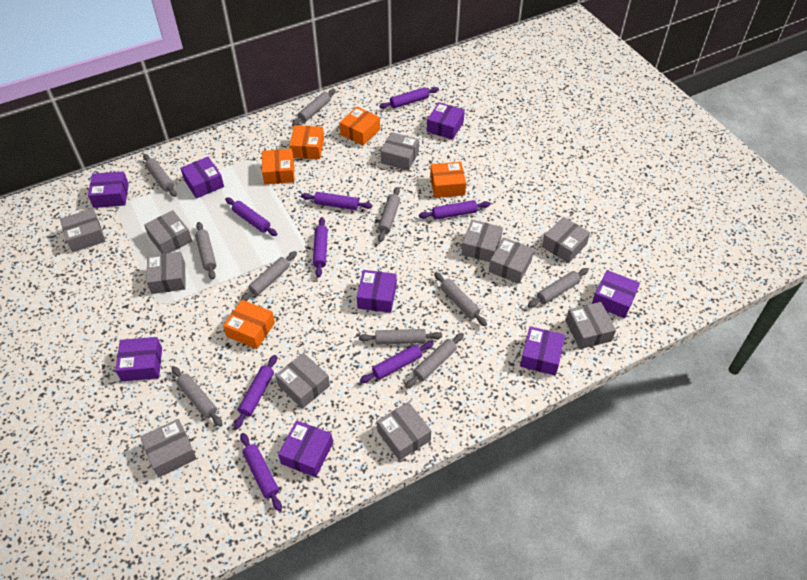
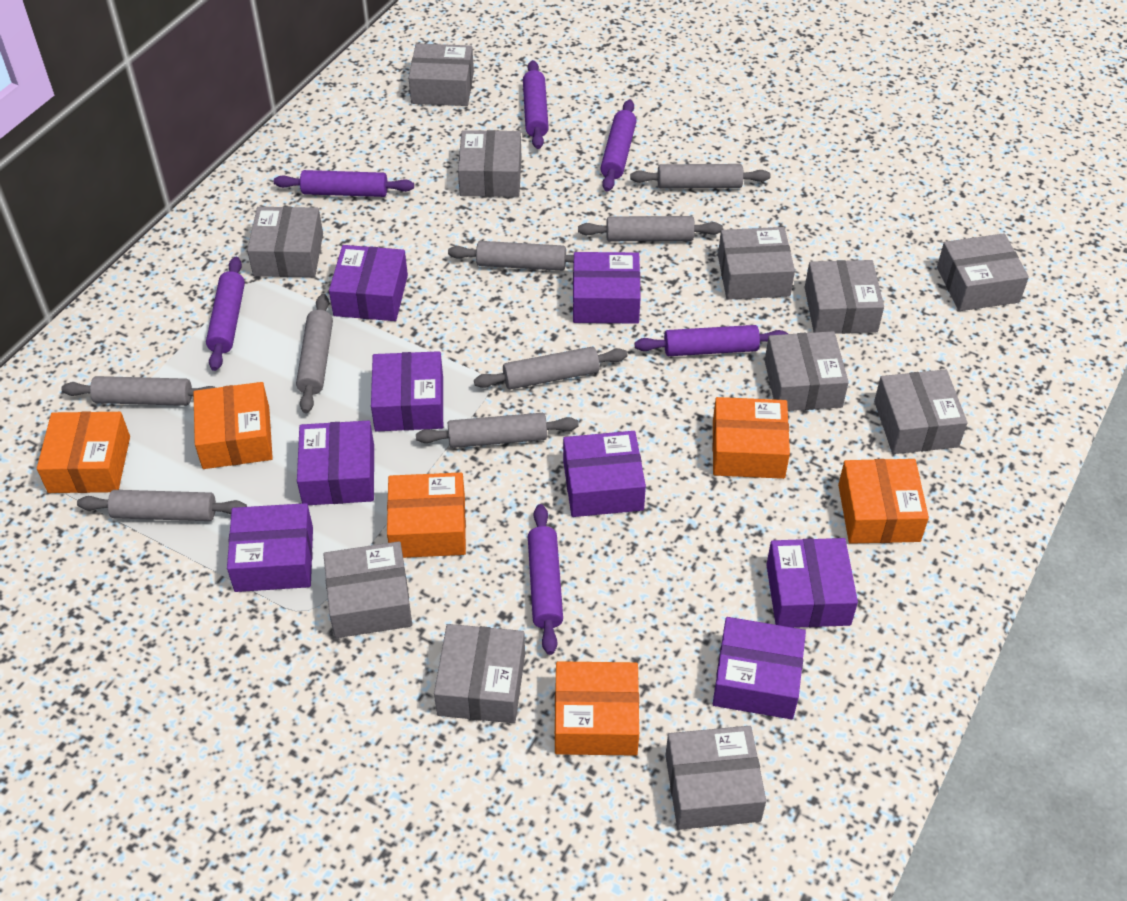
grey rolling pin: [143,154,176,197] [172,366,223,427] [195,222,216,280] [240,251,297,301] [292,89,336,126] [359,329,442,345] [378,187,400,242] [405,333,464,389] [434,272,487,326] [528,268,589,308] = 10 -> [61,376,216,406] [77,490,247,521] [296,294,333,413] [416,413,579,448] [448,241,574,271] [474,347,628,389] [578,216,723,241] [630,164,771,189] = 8
orange box: [223,300,275,349] [262,149,295,184] [289,125,324,159] [339,107,380,146] [430,162,466,198] = 5 -> [37,411,130,493] [193,382,273,469] [387,472,466,558] [555,661,639,756] [712,397,790,479] [838,459,929,544] = 6
purple rolling pin: [225,197,277,236] [234,355,277,429] [240,433,282,511] [301,192,372,210] [313,217,328,277] [360,341,434,383] [379,87,439,109] [419,200,490,220] = 8 -> [206,257,245,371] [274,170,414,197] [523,60,549,149] [528,504,563,655] [600,100,637,192] [635,325,788,356] = 6

